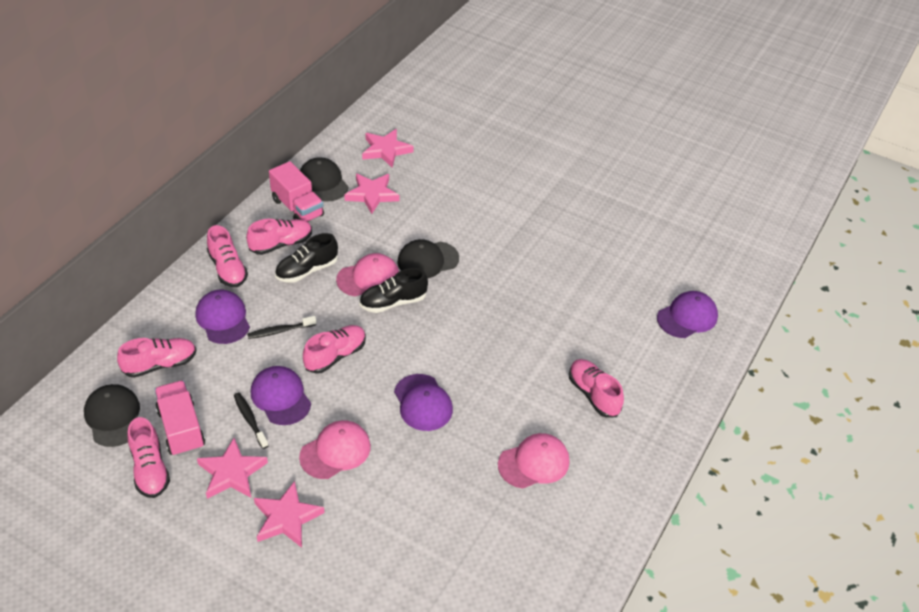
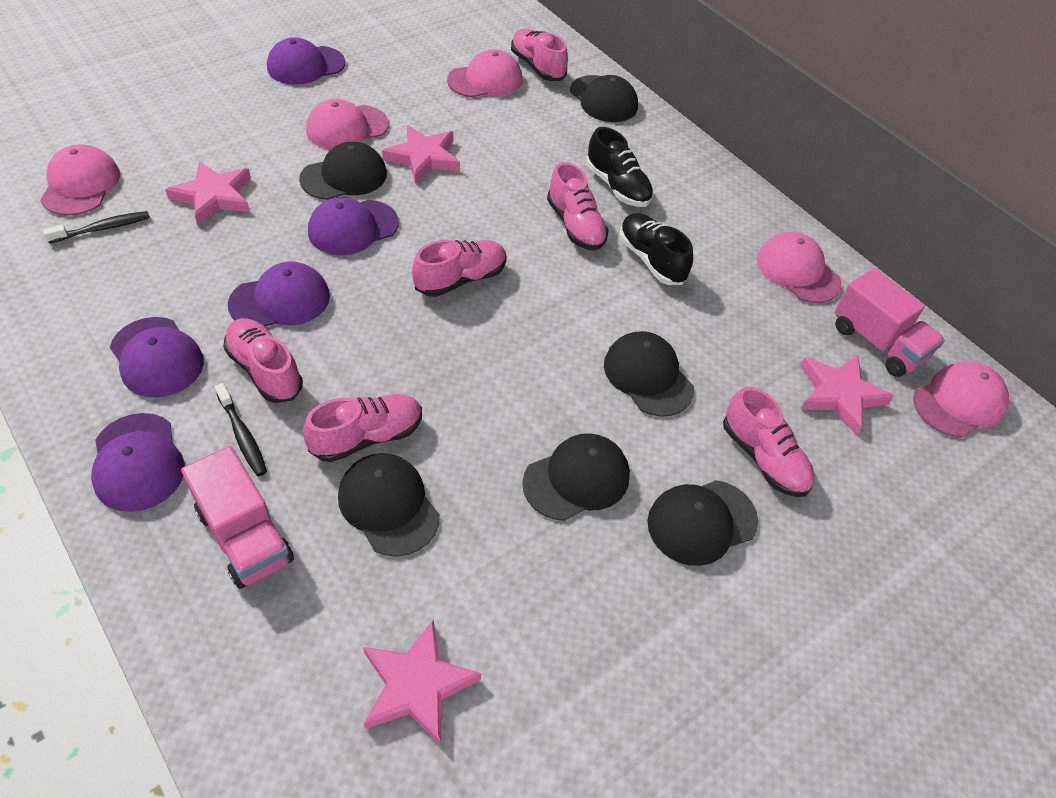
black cap: [84,384,140,447] [300,157,349,202] [397,239,459,278] = 3 -> [299,142,387,200] [338,453,440,557] [522,433,630,521] [570,75,638,122] [604,331,694,417] [647,480,758,566] = 6
pink cap: [299,420,371,479] [336,253,399,296] [498,433,569,489] = 3 -> [40,145,120,215] [306,99,389,149] [447,49,522,98] [757,232,842,303] [913,362,1009,438] = 5
purple cap: [195,290,250,344] [251,366,311,425] [394,374,453,431] [657,291,718,338] = 4 -> [91,413,185,512] [110,317,204,397] [228,262,330,327] [267,37,345,85] [308,197,399,255] = 5

